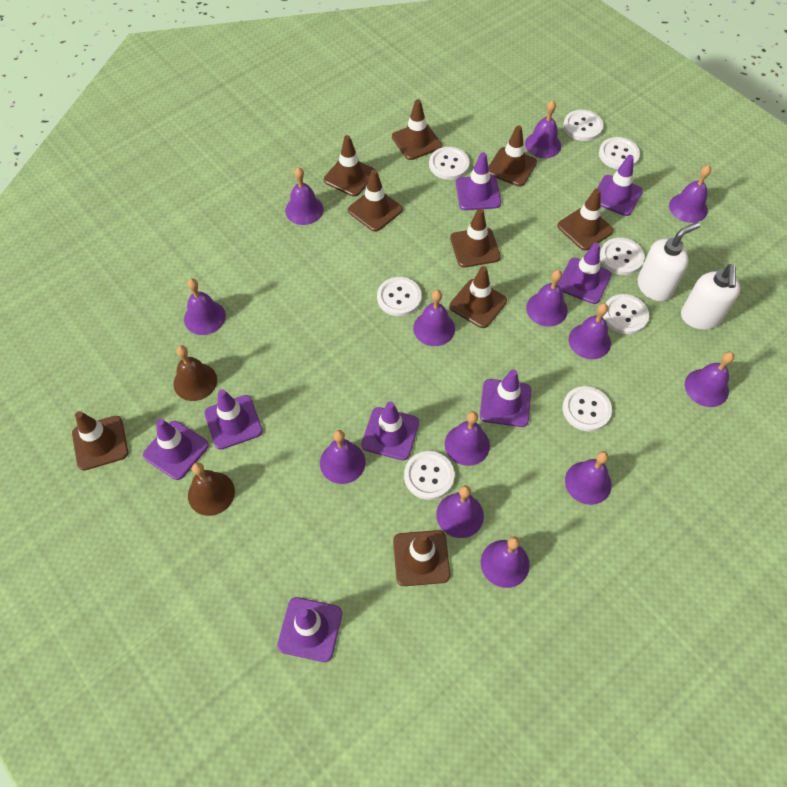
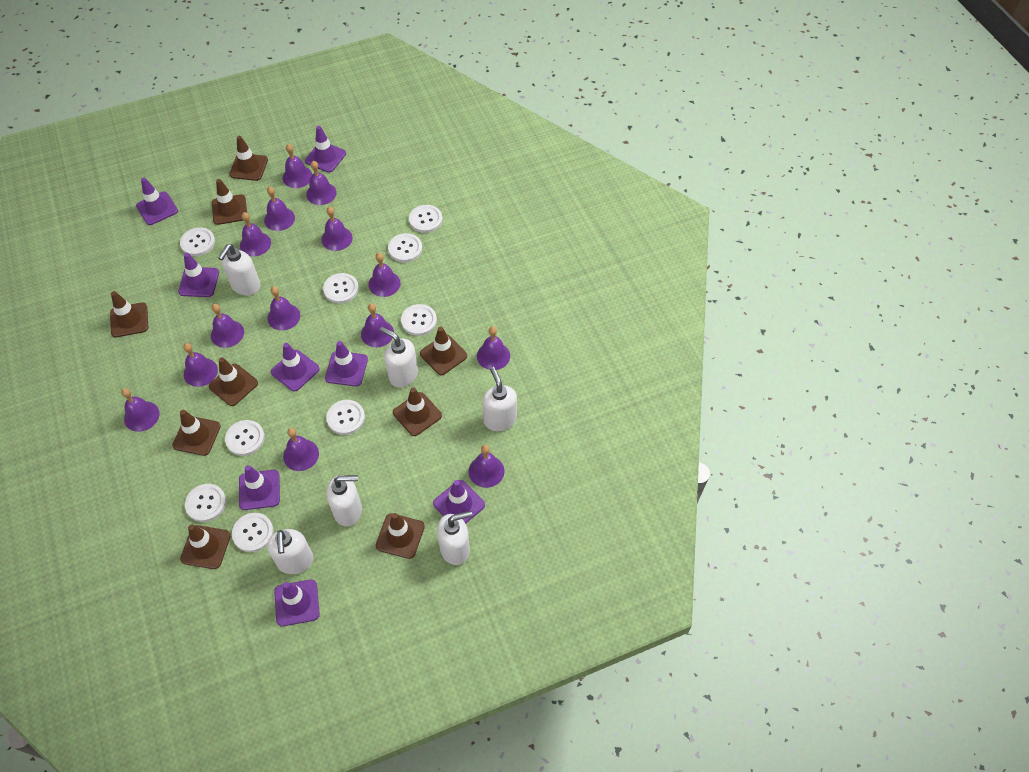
brown bell: [174,345,217,401] [188,462,235,516] = 2 -> none = 0
purple bell: [184,278,226,335] [285,167,324,225] [320,430,366,484] [413,290,455,346] [436,485,484,538] [445,411,490,466] [481,536,530,588] [525,100,561,158] [526,270,568,327] [565,451,612,505] [569,303,611,359] [669,165,711,223] [685,352,734,407] = 13 -> [121,388,160,432] [183,343,218,387] [211,304,244,348] [240,212,271,257] [264,186,295,231] [268,286,300,330] [282,144,312,188] [283,428,319,471] [306,161,337,205] [322,207,353,251] [361,303,394,347] [369,253,401,297] [469,445,505,488] [477,326,510,370] = 14
white button: [377,277,422,316] [404,451,455,500] [429,147,469,180] [563,110,603,141] [563,386,612,432] [599,137,640,169] [600,238,645,275] [603,294,649,335] = 8 -> [180,227,215,256] [185,484,226,522] [225,420,265,456] [232,513,274,552] [323,273,359,304] [326,400,365,435] [388,233,422,262] [401,304,437,336] [409,205,442,233] = 9
white soap dispenser: [638,222,700,301] [681,264,740,330] = 2 -> [218,244,261,296] [267,529,313,574] [326,475,362,526] [380,327,418,388] [437,511,473,565] [482,367,517,431] = 6

